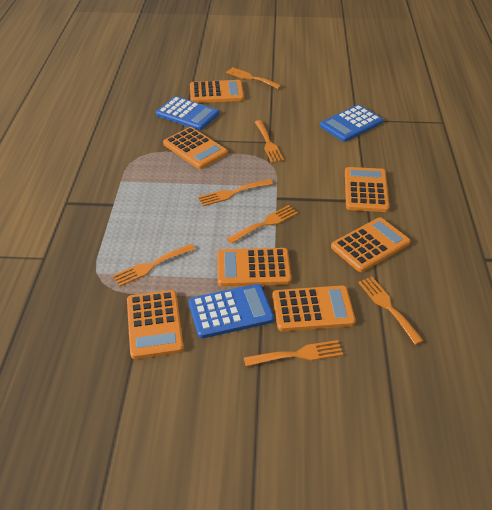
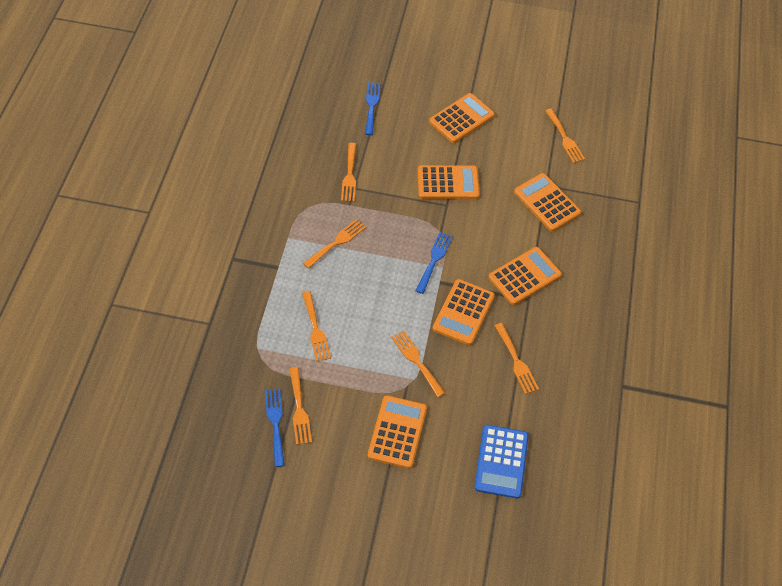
blue calculator: [156,96,219,130] [189,284,274,338] [320,105,383,142] = 3 -> [474,425,529,499] = 1
blue fork: none = 0 -> [265,388,285,467] [365,82,380,135] [415,232,453,294] = 3
orange calculator: [127,290,184,359] [163,127,228,169] [190,80,244,103] [217,248,291,287] [272,285,356,331] [331,217,411,272] [345,167,389,212] = 7 -> [368,395,427,469] [418,165,480,199] [429,93,495,143] [432,279,495,345] [489,247,562,305] [514,173,581,231] = 6

